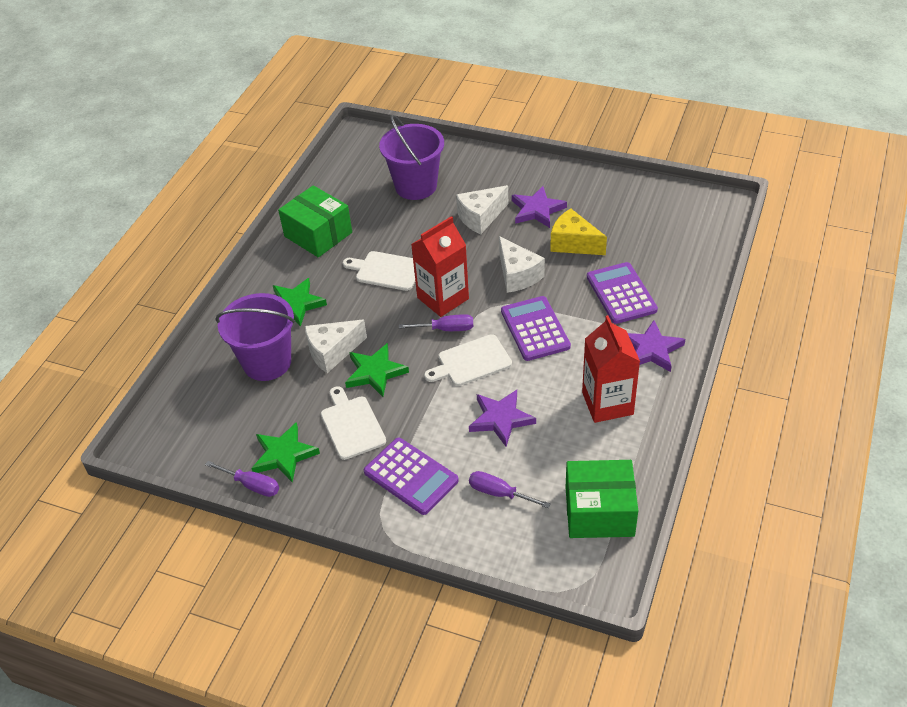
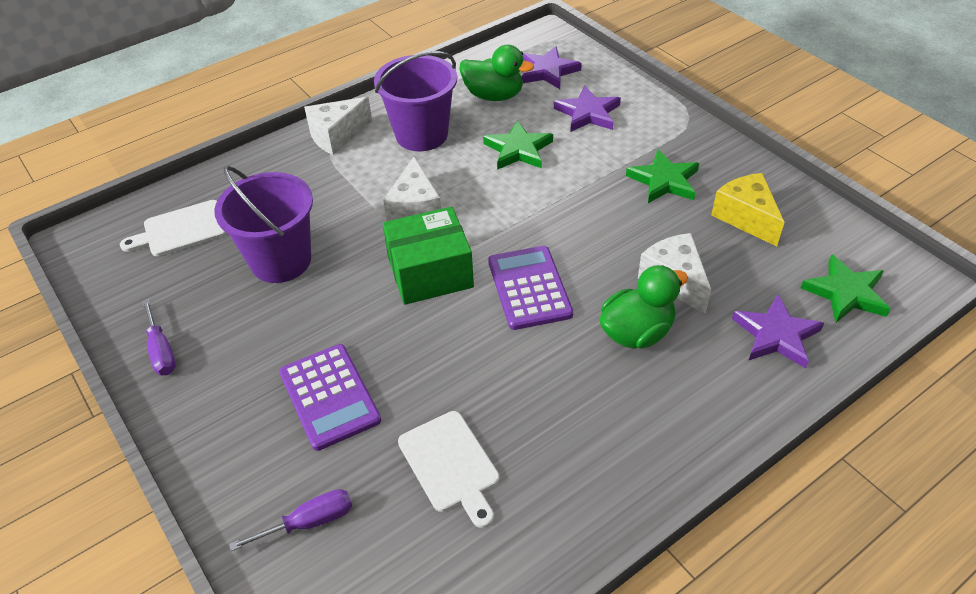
green box: [278,185,352,257] [565,460,638,538] = 2 -> [383,206,474,305] = 1
green duck: none = 0 -> [459,45,534,101] [599,265,688,349] = 2
purple calculator: [364,438,459,515] [501,296,571,361] [587,262,658,324] = 3 -> [279,344,381,451] [488,246,573,330] = 2
purple screwdriver: [205,461,279,497] [399,314,474,331] [469,471,551,508] = 3 -> [142,299,176,375] [229,489,352,551] = 2
red carton: [411,216,469,317] [582,315,640,423] = 2 -> none = 0
white cutting board: [321,386,386,460] [343,251,415,291] [424,334,512,386] = 3 -> [120,200,227,256] [398,411,499,528] = 2

